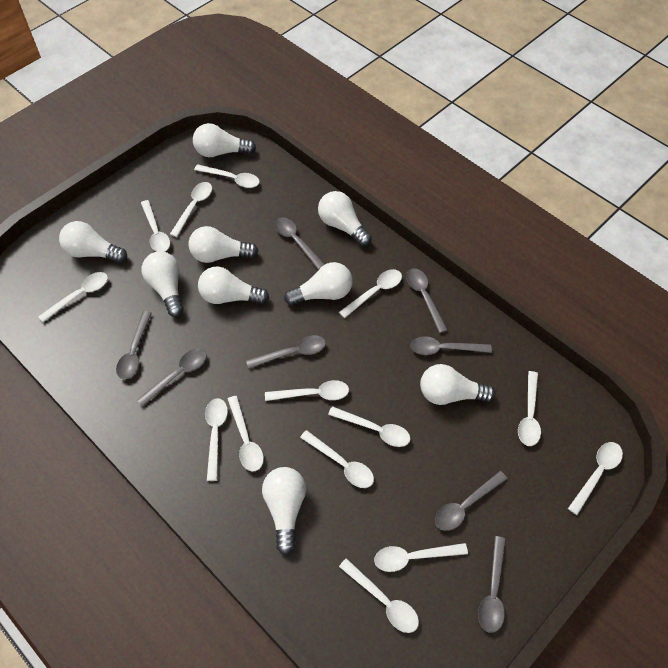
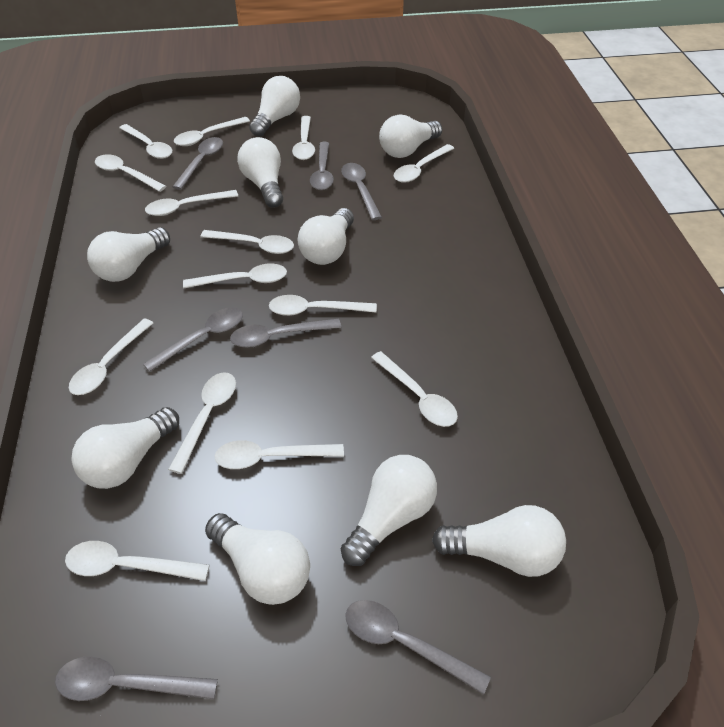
grey spoon: [116,311,152,379] [136,349,207,407] [246,335,326,369] [274,217,325,270] [406,268,448,333] [410,336,492,355] [435,471,507,531] [478,536,506,633] = 8 -> [55,656,218,701] [143,307,243,372] [173,137,223,190] [230,319,341,348] [310,142,334,190] [341,163,382,220] [345,600,491,694] = 7

